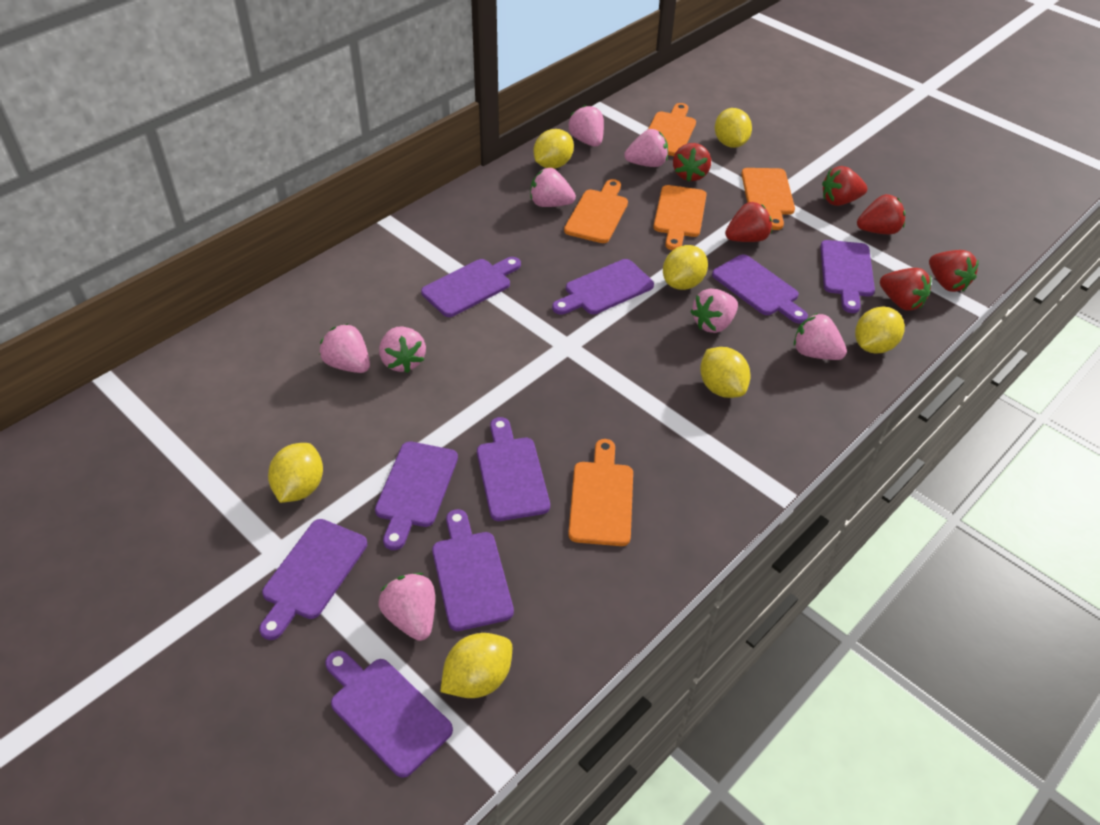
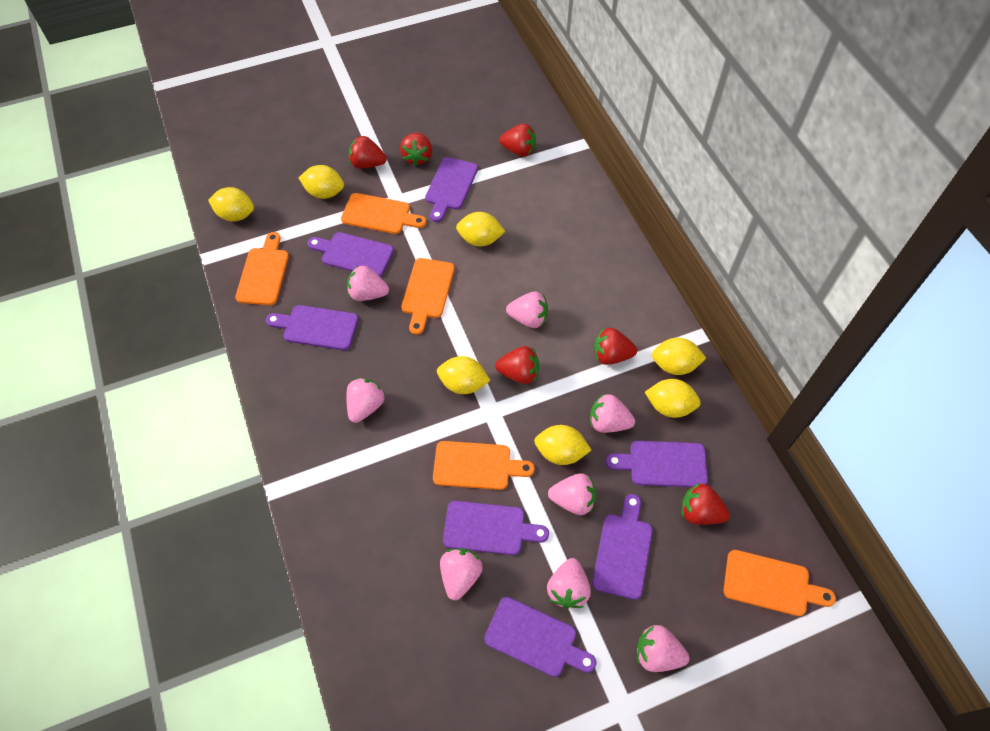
purple cutting board: [259,519,367,640] [325,650,453,778] [375,442,458,550] [421,257,521,317] [432,509,514,631] [477,417,550,521] [552,259,654,315] [712,254,808,323] [820,240,875,313] = 9 -> [266,305,358,350] [307,232,394,277] [425,157,478,222] [443,501,549,555] [484,597,597,677] [592,494,653,600] [606,441,708,487] = 7

